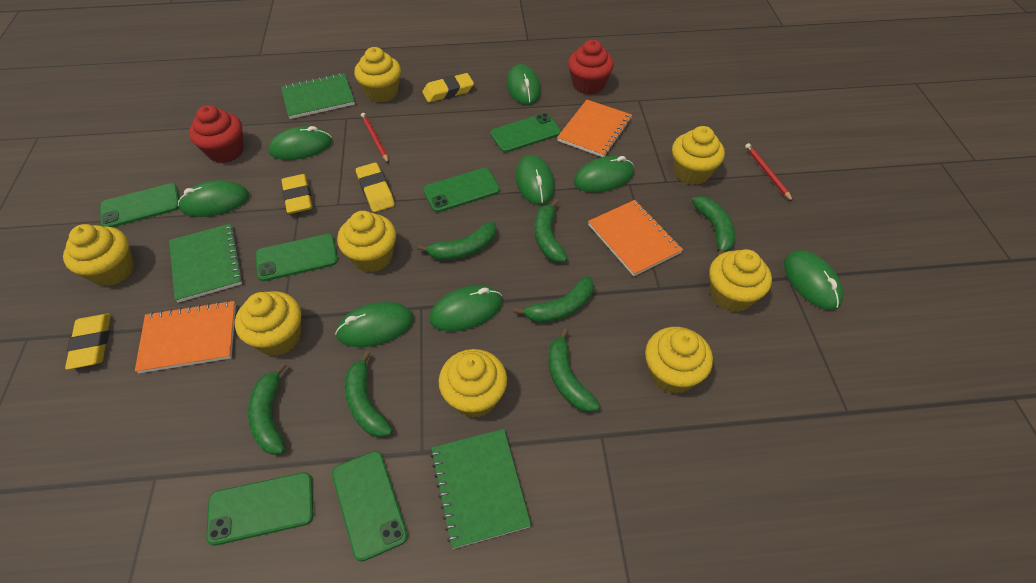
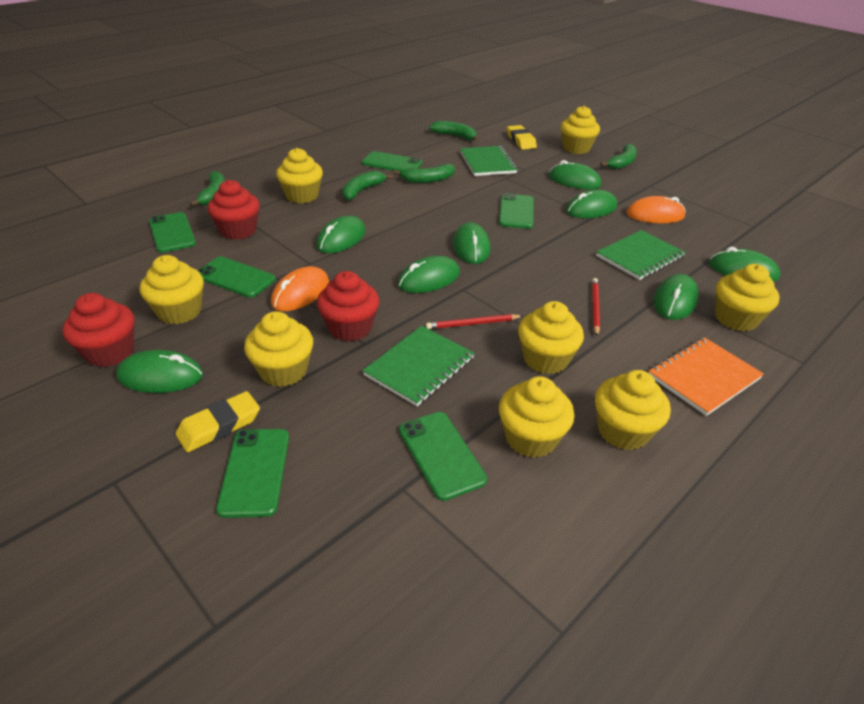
green banana: [248,363,286,455] [344,351,392,438] [417,222,496,260] [514,276,594,323] [534,199,568,262] [548,328,600,412] [692,196,736,257] = 7 -> [190,171,225,206] [342,171,393,200] [393,164,455,183] [429,121,479,141] [600,144,637,170] = 5
orange mouse: none = 0 -> [271,266,329,311] [626,196,686,223] = 2
orange notebook: [135,300,236,373] [557,100,632,157] [588,200,683,276] = 3 -> [649,337,764,416] = 1
red cupcake: [189,105,244,163] [568,39,614,95] = 2 -> [62,293,135,367] [207,180,260,240] [317,271,379,341] = 3
yellow eraser: [65,314,111,370] [281,174,312,214] [356,163,395,212] [422,73,474,103] = 4 -> [176,391,260,452] [507,125,537,150] = 2

